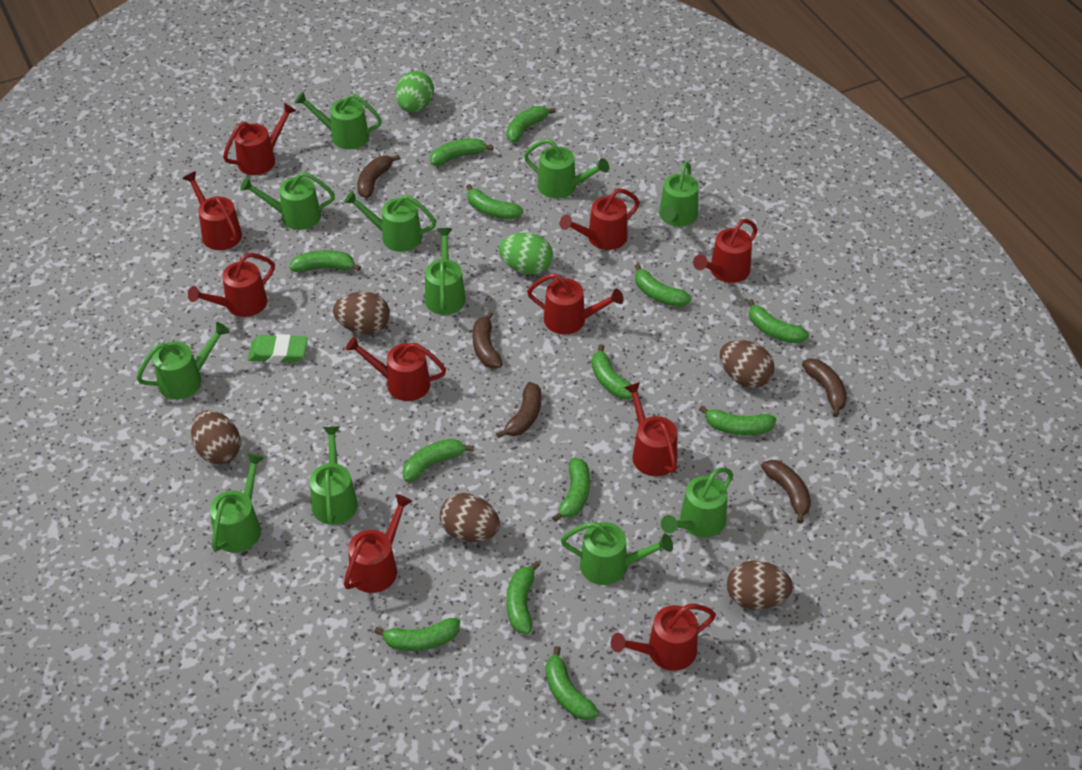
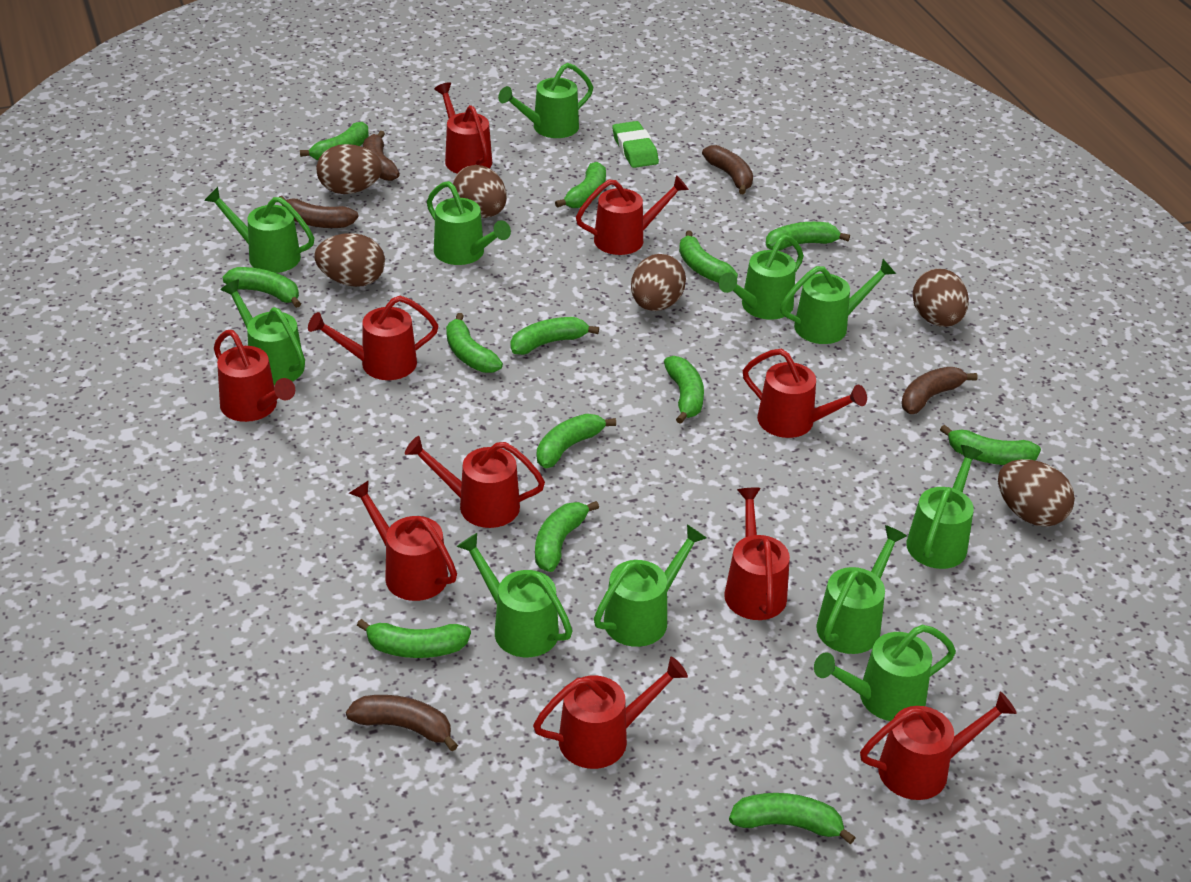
brown egg: [191,410,241,464] [333,292,390,334] [440,493,500,542] [720,340,775,388] [727,561,793,610] = 5 -> [315,233,385,287] [317,144,383,194] [453,165,507,218] [631,254,686,311] [912,269,969,327] [998,459,1075,527] = 6
green egg: [396,71,434,112] [499,233,553,275] = 2 -> none = 0

